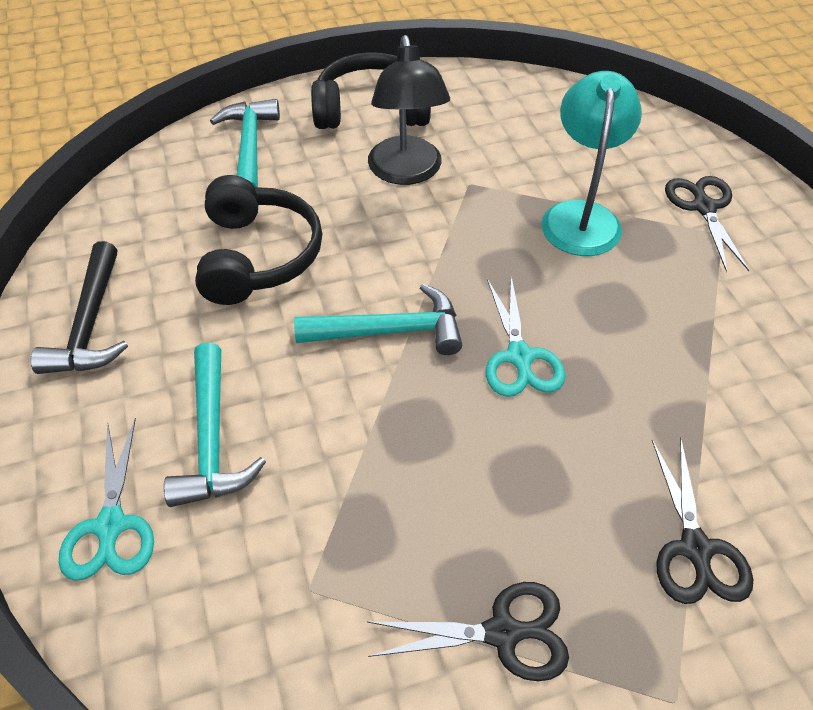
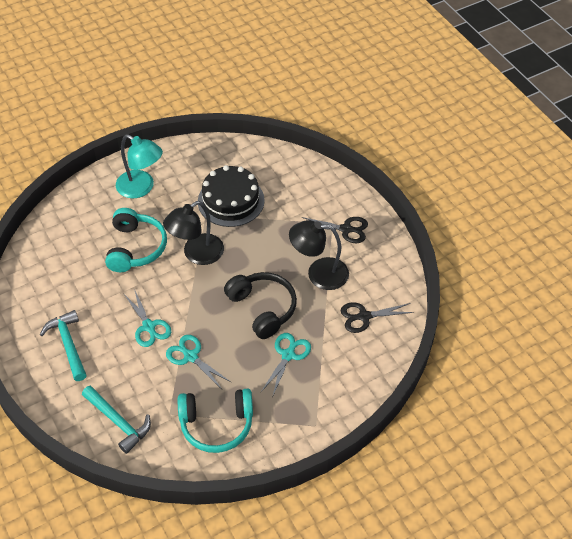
black cake: none = 0 -> [198,165,265,227] = 1
black hammer: [31,241,128,374] = 1 -> none = 0
black headphones: [195,175,322,305] [311,52,431,129] = 2 -> [224,272,297,339] = 1
black lamp: [368,35,450,185] = 1 -> [163,201,224,265] [289,220,349,290] = 2
black scissors: [367,582,569,681] [652,438,753,604] [665,176,750,272] = 3 -> [302,217,368,243] [341,303,414,333] = 2
turquoise hammer: [164,342,266,507] [210,99,280,188] [294,284,462,355] = 3 -> [40,310,87,381] [82,386,151,454] = 2
turquoise headphones: none = 0 -> [105,208,167,272] [178,389,253,453] = 2
turquoise scissors: [59,418,154,581] [486,276,566,397] = 2 -> [123,289,171,347] [166,335,232,389] [261,333,311,397] = 3

